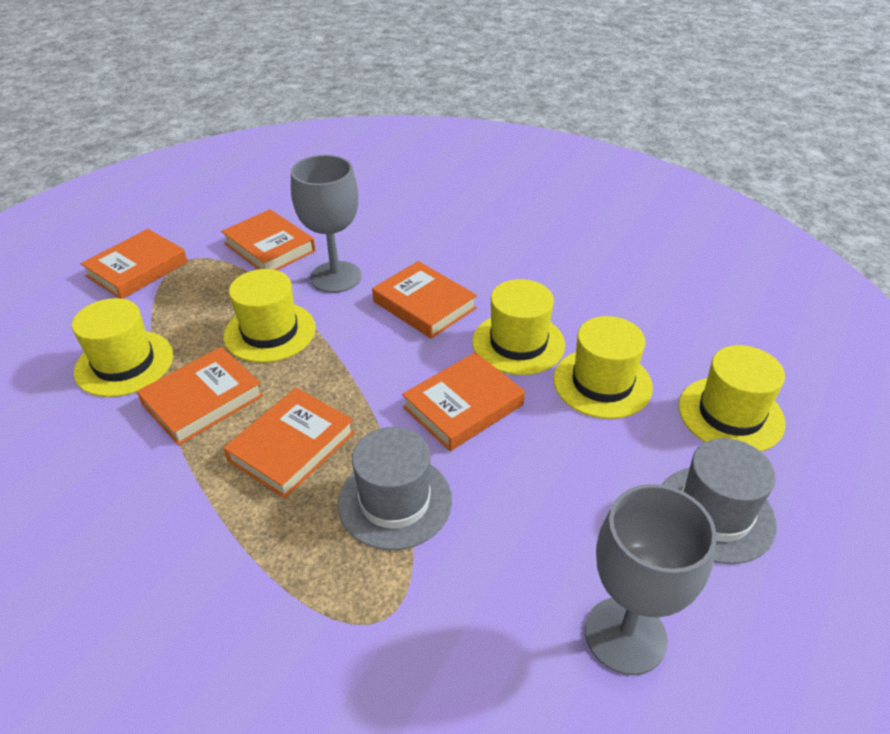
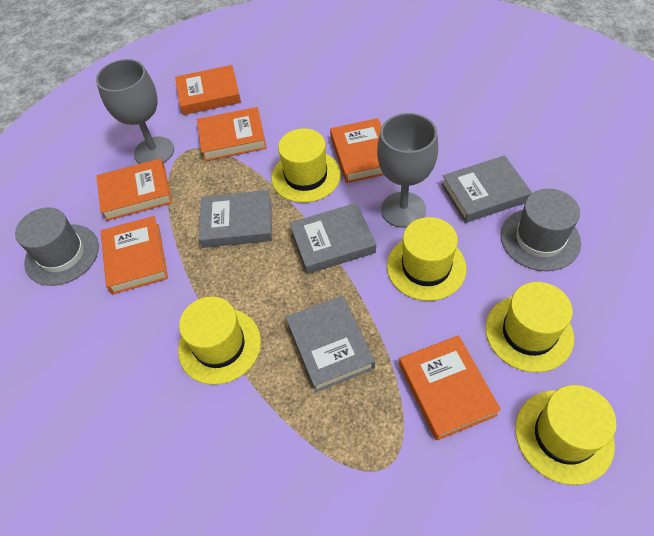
grey book: none = 0 -> [199,190,272,248] [286,295,375,392] [289,203,376,274] [441,155,532,223] = 4

